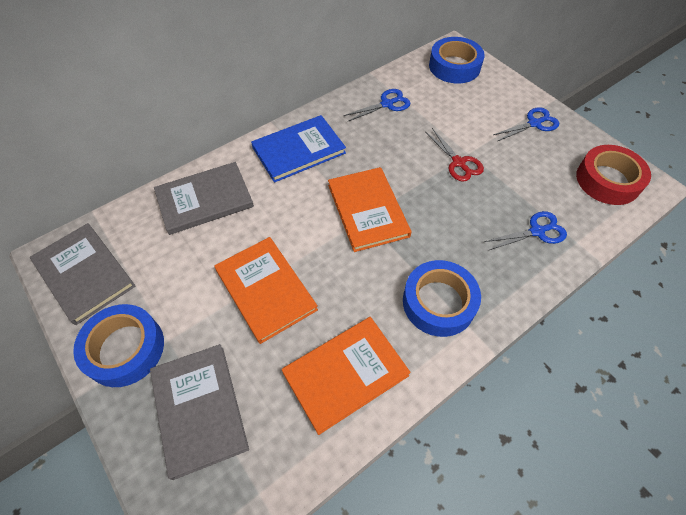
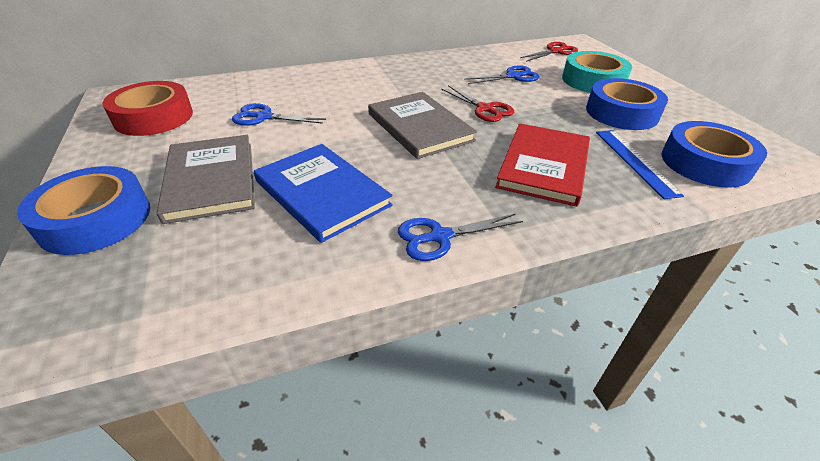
blue ruler: none = 0 -> [596,130,684,199] = 1
grey book: [30,223,135,325] [150,344,249,480] [154,162,254,235] = 3 -> [157,135,255,224] [368,92,477,159] = 2
orange book: [214,237,318,344] [282,317,411,435] [328,167,412,252] = 3 -> none = 0
red book: none = 0 -> [495,123,590,207] = 1
red scissors: [425,128,484,182] = 1 -> [441,85,514,122] [520,42,578,62] = 2
turquoise tape: none = 0 -> [562,51,632,93] = 1

